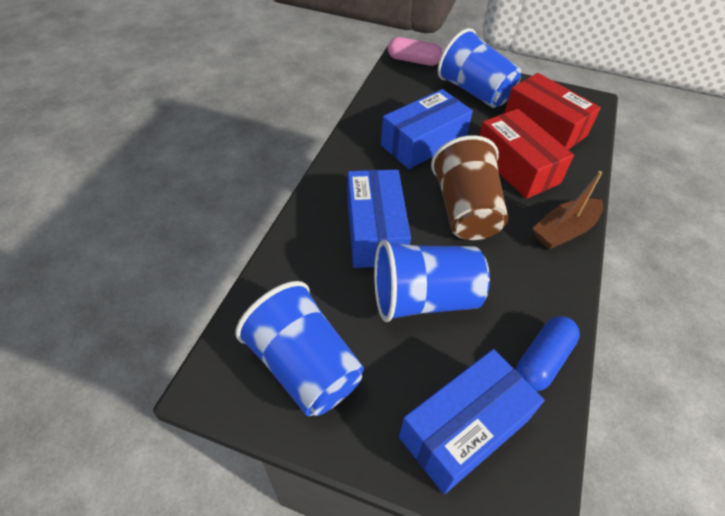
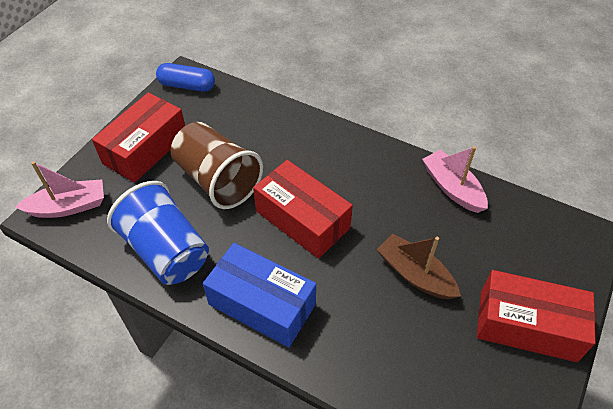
blue box: [347,170,411,268] [381,89,473,169] [399,349,544,494] = 3 -> [203,243,316,347] = 1
blue cup: [235,281,364,416] [374,240,490,322] [438,28,521,108] = 3 -> [107,181,209,285] = 1
pink boat: none = 0 -> [15,161,104,218] [422,146,488,213] = 2
pink capsule: [388,37,443,66] = 1 -> none = 0
red box: [479,109,574,199] [504,73,601,149] = 2 -> [92,92,185,183] [253,160,353,259] [477,270,596,362] = 3

